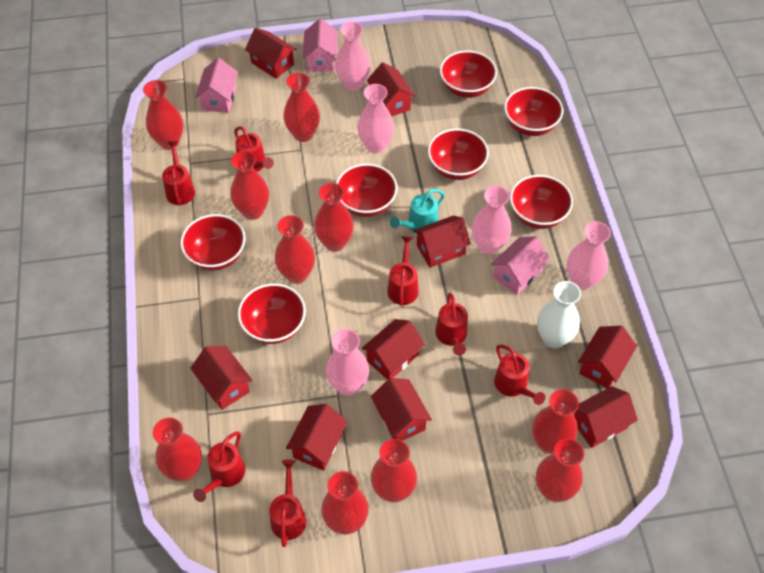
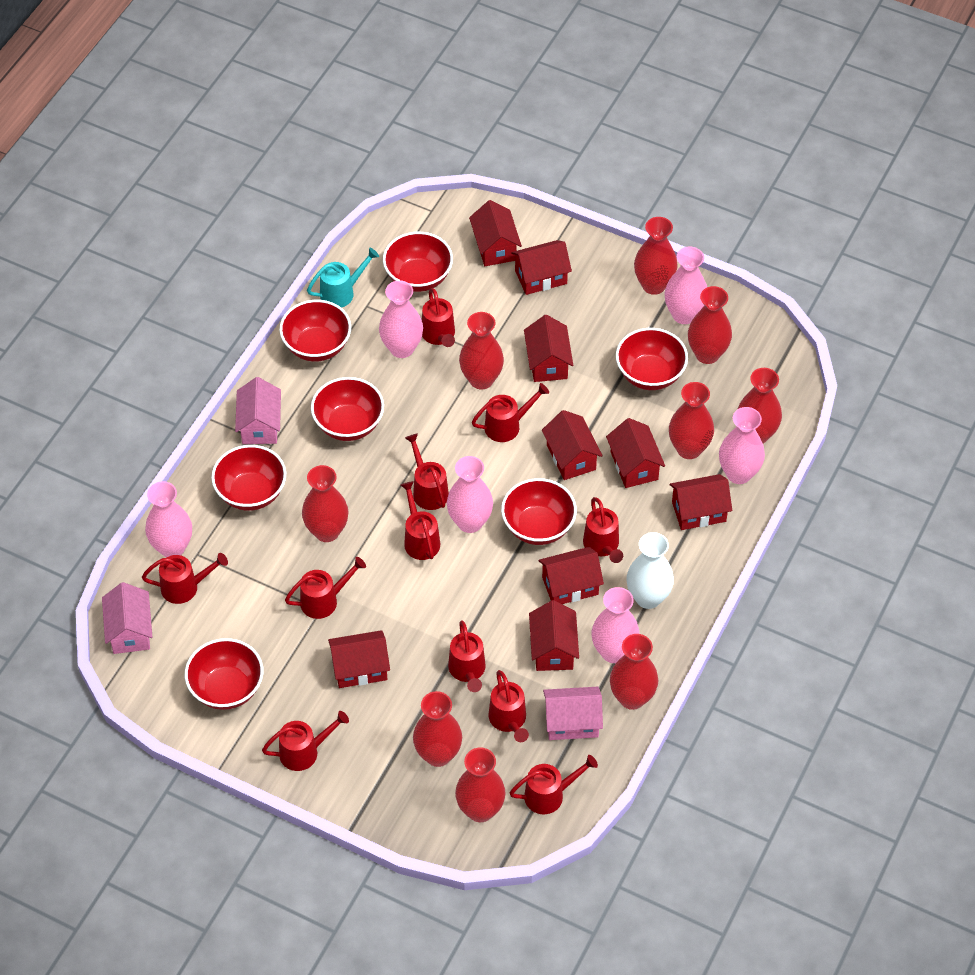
pink vase: [326,329,369,396] [335,21,370,91] [357,84,394,153] [472,186,512,254] [567,221,611,290] = 5 -> [145,481,192,557] [379,280,423,358] [447,456,493,533] [592,587,640,663] [664,246,707,324] [719,407,765,484] = 6
red vase: [143,80,183,150] [153,417,202,482] [230,151,269,220] [275,215,315,284] [283,72,320,142] [314,183,354,252] [321,471,369,535] [371,439,417,502] [532,389,579,454] [536,438,584,502] = 10 -> [302,465,349,542] [413,691,462,767] [455,747,505,822] [459,312,504,389] [610,634,658,710] [634,217,678,295] [669,382,714,459] [688,286,732,364] [738,368,782,443] = 9
red watering can: [162,141,195,205] [193,431,245,502] [234,126,274,172] [269,459,307,547] [387,236,418,306] [435,293,468,355] [494,344,545,405] = 7 -> [142,553,228,604] [262,711,349,771] [285,557,366,619] [401,481,440,560] [405,433,449,510] [422,288,455,347] [448,620,486,692] [472,383,549,442] [488,670,529,742] [510,755,598,814] [583,497,623,563] = 11

